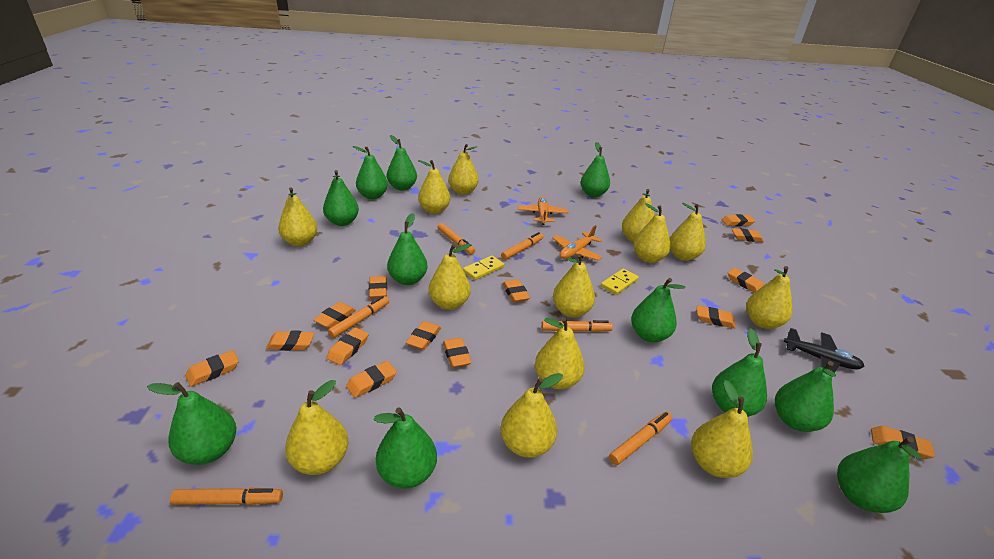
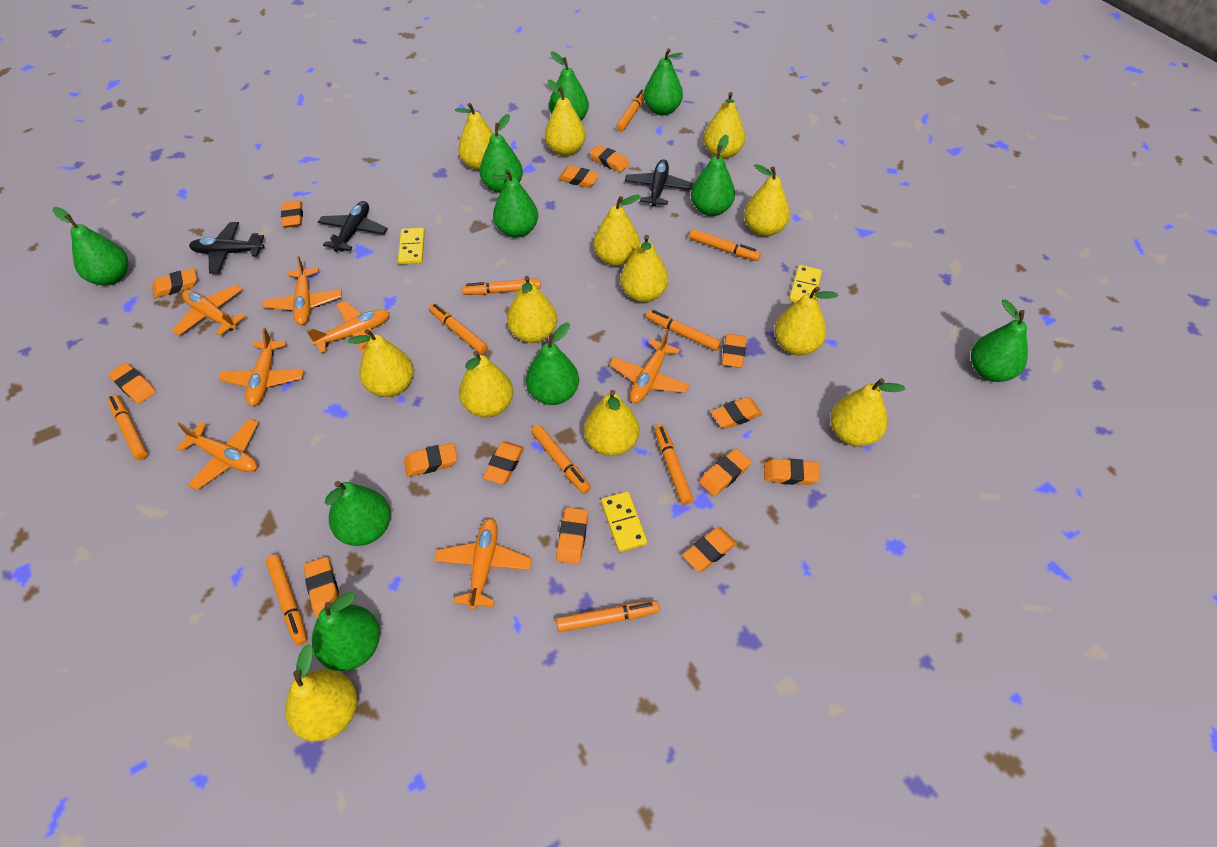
black plane: [784,328,865,373] = 1 -> [189,222,264,274] [318,201,388,252] [625,159,693,207] = 3
green pear: [147,382,237,465] [323,170,359,226] [353,146,388,199] [374,407,437,489] [387,135,417,191] [387,213,428,285] [581,142,610,197] [631,278,685,342] [712,328,767,417] [775,361,836,432] [837,437,921,513] = 11 -> [52,207,128,286] [312,592,380,671] [325,481,391,546] [479,114,523,193] [491,169,538,238] [526,323,579,405] [549,51,589,120] [644,48,683,115] [691,134,735,216] [971,299,1028,382] = 10
orange marker: [170,487,283,505] [328,296,389,338] [437,223,475,255] [501,232,543,260] [541,320,613,332] [609,412,672,465] = 6 -> [108,395,148,460] [266,555,307,646] [429,303,488,354] [462,278,541,295] [531,424,591,494] [556,600,659,632] [616,89,644,132] [646,310,721,351] [654,424,693,505] [689,229,761,261] = 10
orange plane: [518,196,569,225] [552,225,602,261] = 2 -> [172,285,246,336] [176,419,258,490] [218,328,304,406] [262,256,342,325] [307,301,390,354] [434,518,532,610] [609,330,690,403] = 7
yellow domino: [463,256,504,280] [601,269,639,295] = 2 -> [398,228,425,265] [601,491,647,552] [789,265,822,303] = 3

